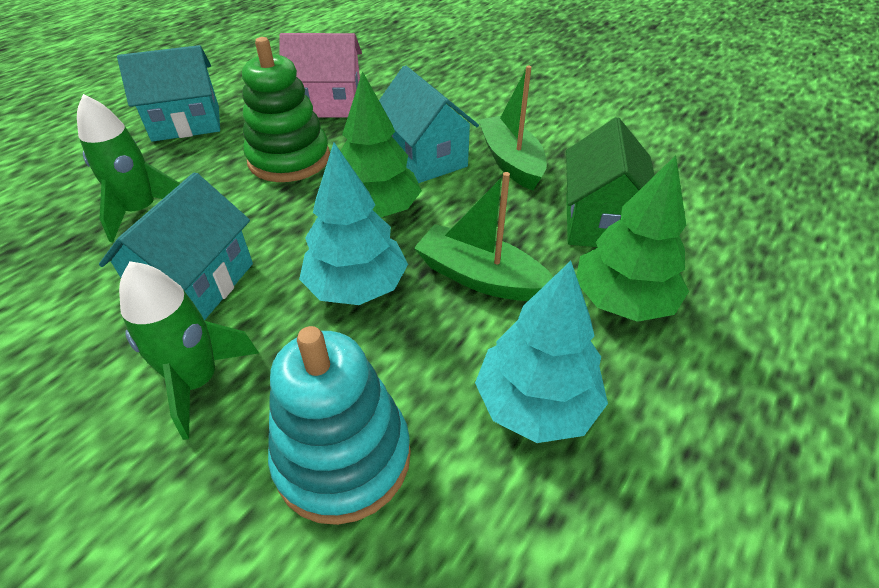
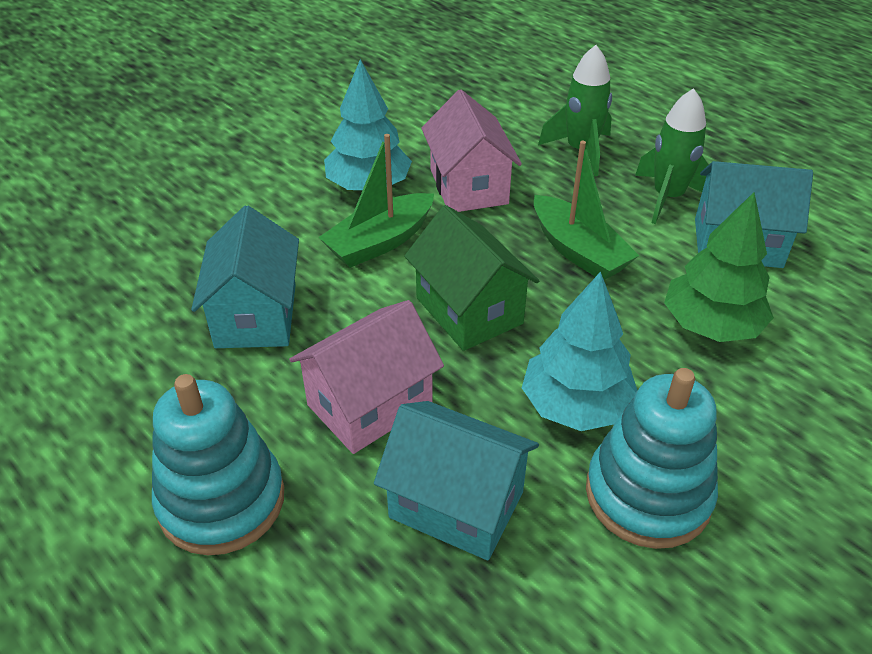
green stacking toy: [242,37,330,182] = 1 -> none = 0
green tree: [340,71,422,217] [576,155,689,322] = 2 -> [664,192,774,342] = 1
pink house: [279,33,362,117] = 1 -> [289,300,444,454] [421,90,522,212] = 2
turquoise stacking toy: [268,326,411,525] = 1 -> [152,374,284,555] [586,368,718,549] = 2

